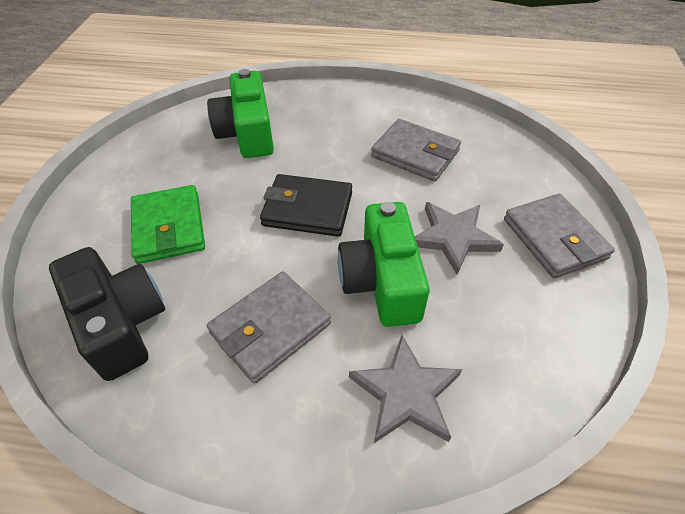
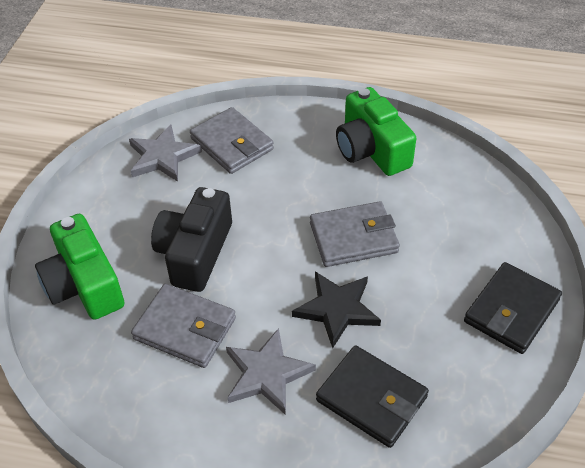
black star: none = 0 -> [292,271,381,348] = 1
black wallet: [260,174,352,237] = 1 -> [316,345,429,448] [464,262,562,354] = 2
green wallet: [131,185,205,264] = 1 -> none = 0

